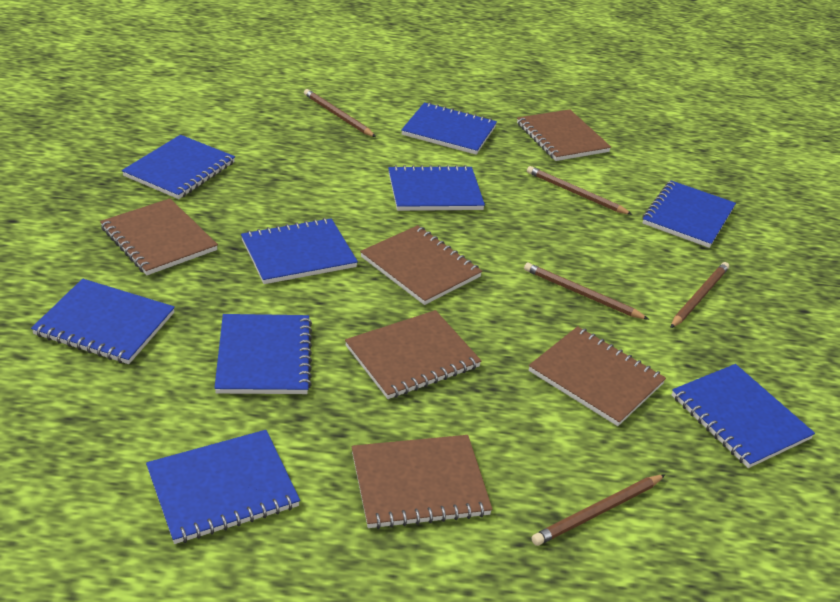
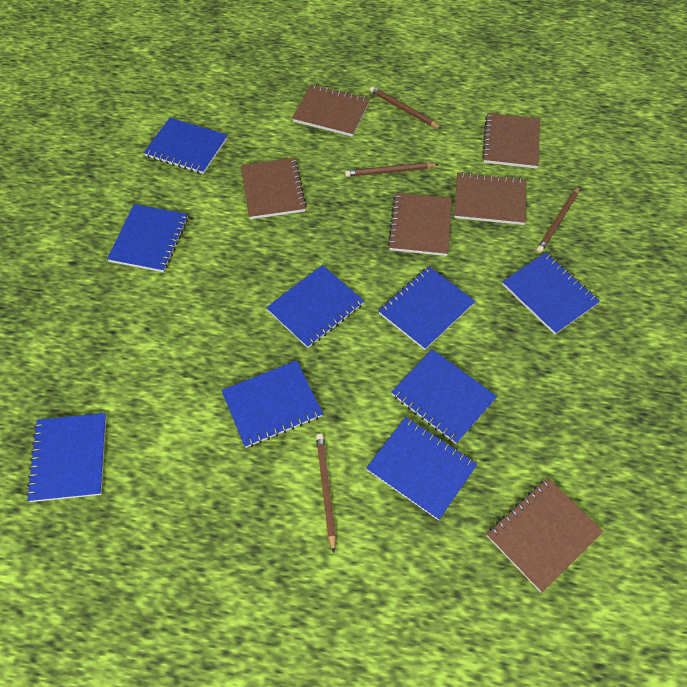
brown pencil: [304,89,376,137] [524,263,649,320] [527,166,633,215] [532,474,665,546] [671,262,729,328] = 5 -> [316,434,336,553] [345,162,439,177] [370,86,442,129] [537,186,580,253] = 4

